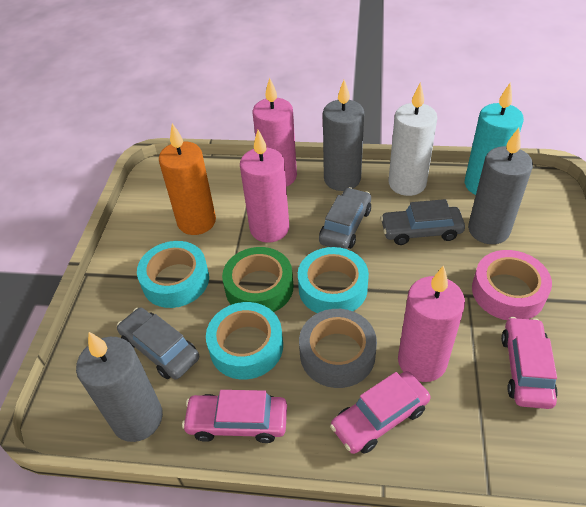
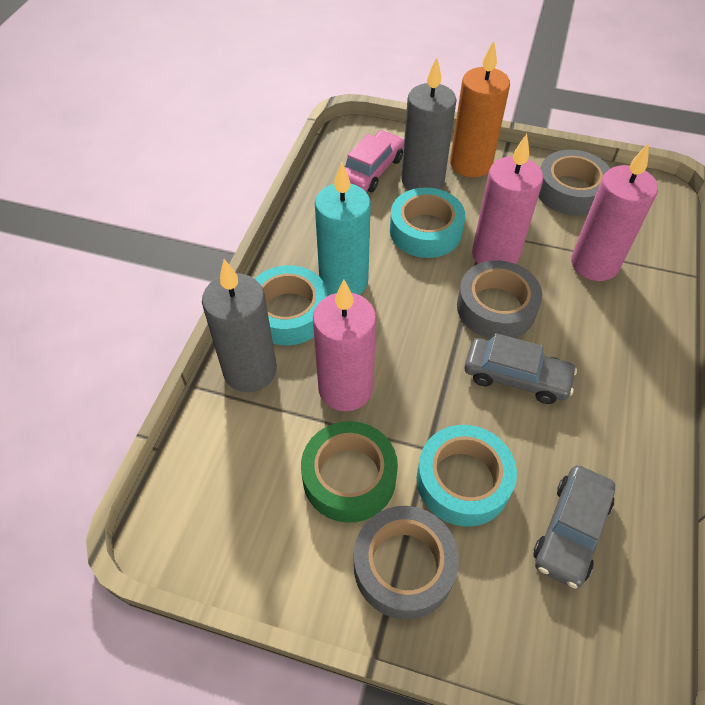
grey candle: [76,332,163,442] [323,80,364,191] [468,128,533,244] = 3 -> [202,259,277,392] [401,57,457,190] = 2
grey car: [117,307,199,379] [319,187,371,249] [380,199,465,245] = 3 -> [464,333,577,404] [534,465,615,589] = 2
grey tape: [299,309,377,388] = 1 -> [354,506,459,619] [457,260,542,339] [538,150,610,215] = 3
pink car: [182,390,287,443] [330,371,430,454] [501,317,558,409] = 3 -> [344,130,404,192] = 1
pink tape: [472,250,552,320] = 1 -> none = 0
white candle: [389,82,437,196] = 1 -> none = 0

